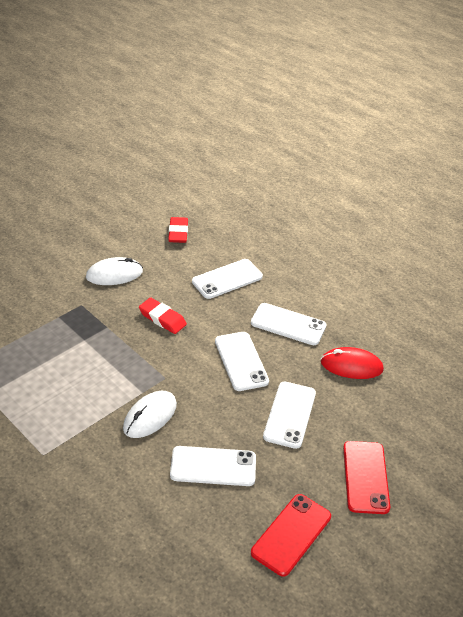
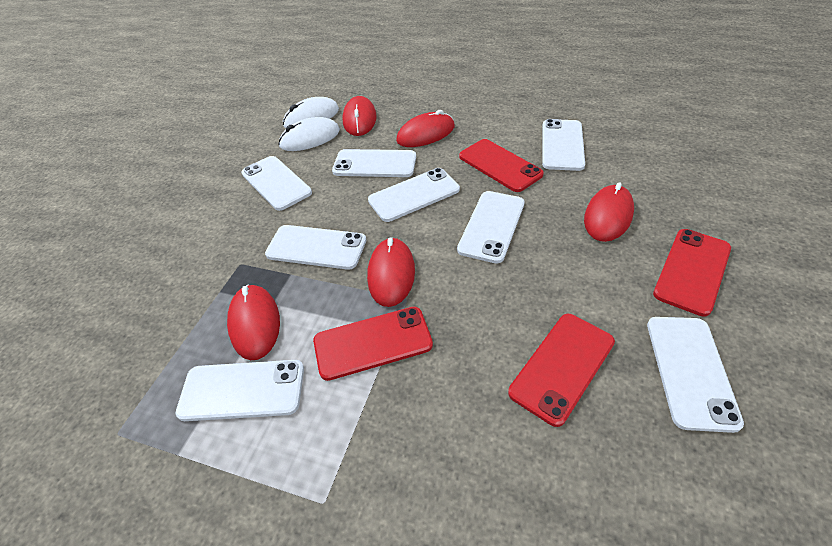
red eraser: [139,298,187,334] [168,217,188,243] = 2 -> none = 0
red mouse: [321,347,384,379] = 1 -> [227,285,280,360] [342,96,377,136] [367,237,415,307] [396,110,455,147] [584,182,634,242] = 5
red phone: [251,494,331,577] [343,441,390,514] = 2 -> [313,307,433,381] [459,139,544,192] [508,314,615,427] [653,229,731,317] = 4
white phone: [170,446,256,486] [192,259,263,299] [215,332,269,391] [251,303,326,345] [263,382,316,449] = 5 -> [176,360,304,421] [241,156,312,211] [265,225,366,270] [332,149,416,177] [368,168,460,222] [457,191,525,263] [542,119,585,171] [647,317,744,433] = 8

